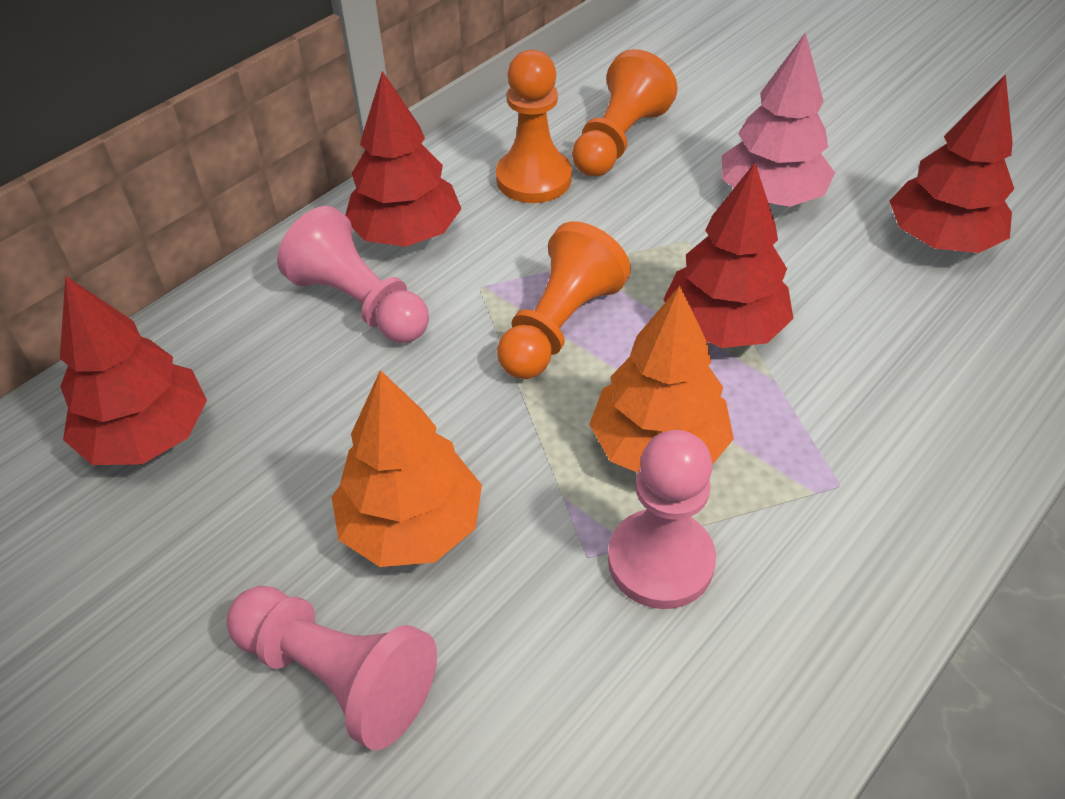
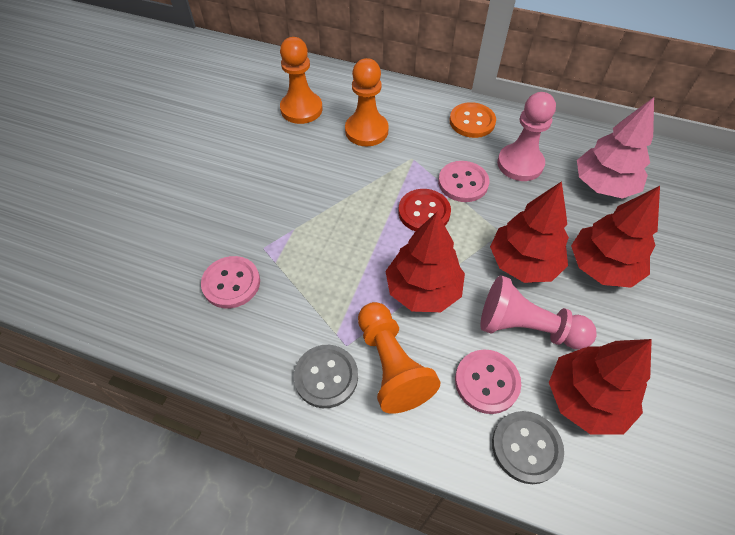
grey button: none = 0 -> [294,345,358,408] [492,411,564,484] = 2
orange button: none = 0 -> [450,102,496,138] = 1
orange tree: [332,370,482,567] [589,286,734,473] = 2 -> none = 0
pink button: none = 0 -> [201,256,260,308] [438,161,489,202] [455,349,521,414] = 3
pink pawn: [226,586,437,750] [277,206,429,343] [608,430,716,609] = 3 -> [480,275,597,349] [497,92,556,181] = 2
red button: none = 0 -> [398,189,451,231] = 1

